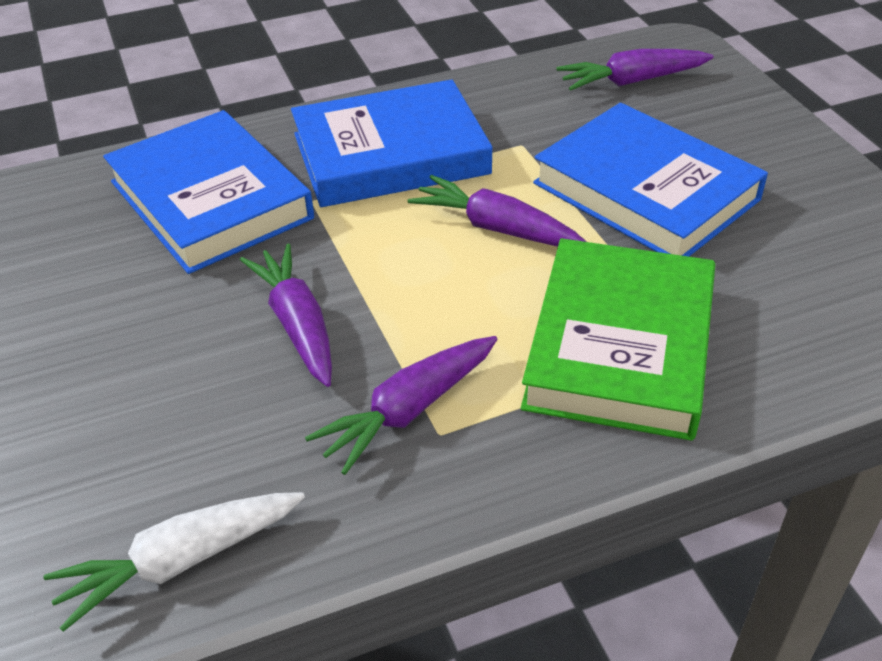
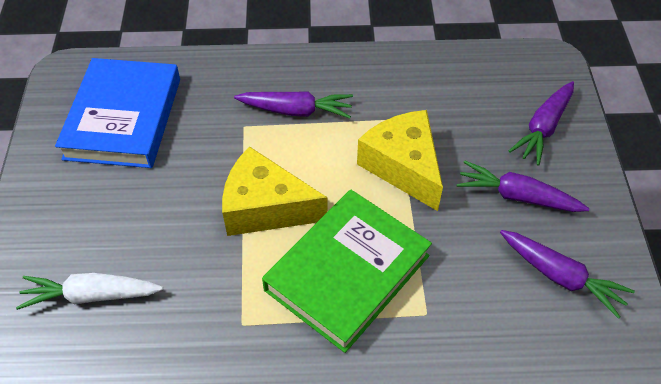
blue book: [103,110,314,274] [291,79,493,207] [533,103,768,257] = 3 -> [55,58,180,168] = 1
yellow cheese: none = 0 -> [222,146,327,236] [357,110,443,211] = 2

